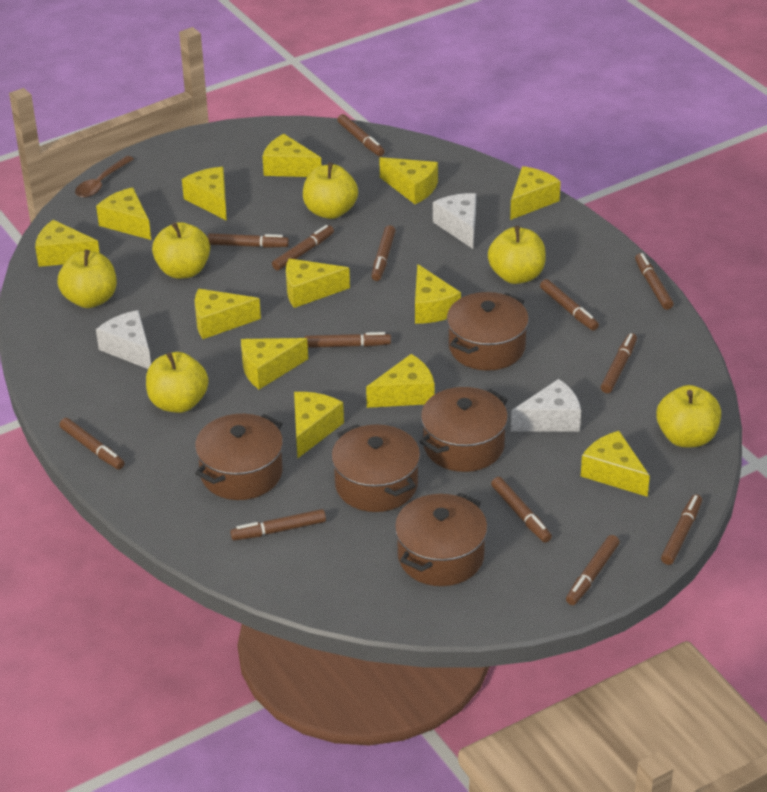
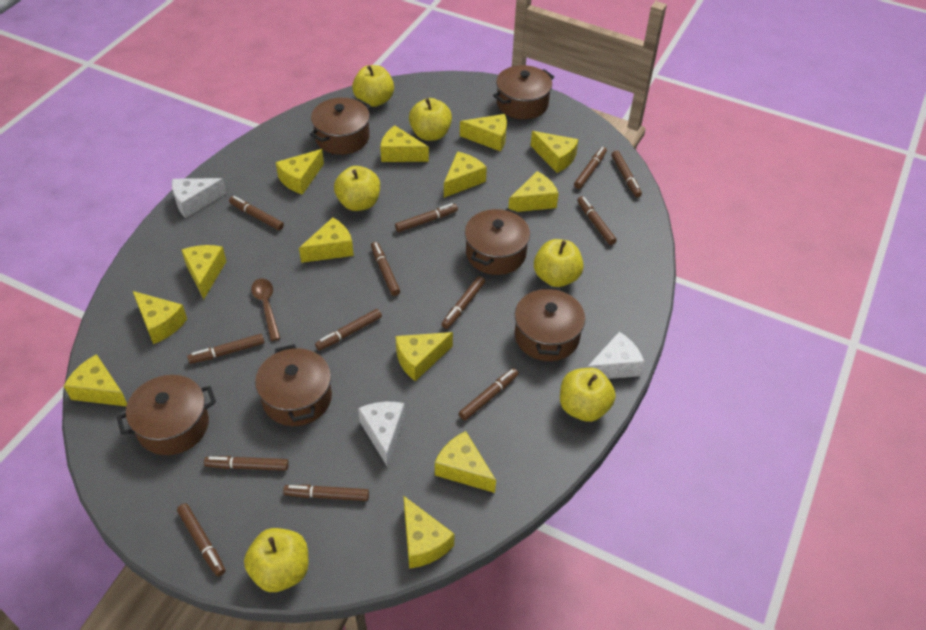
brown pot: [195,414,283,500] [331,424,420,512] [395,493,487,586] [420,387,508,472] [447,292,529,371] = 5 -> [117,375,216,455] [255,344,332,426] [310,98,371,155] [465,208,530,275] [493,65,554,119] [515,286,585,361] = 6

